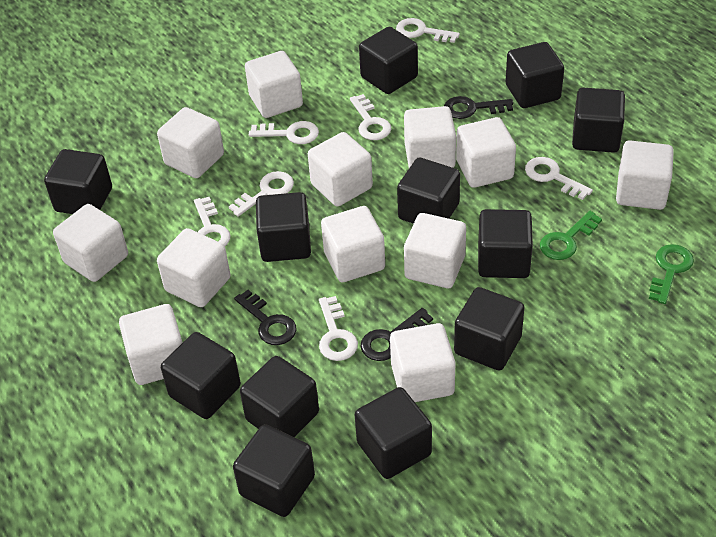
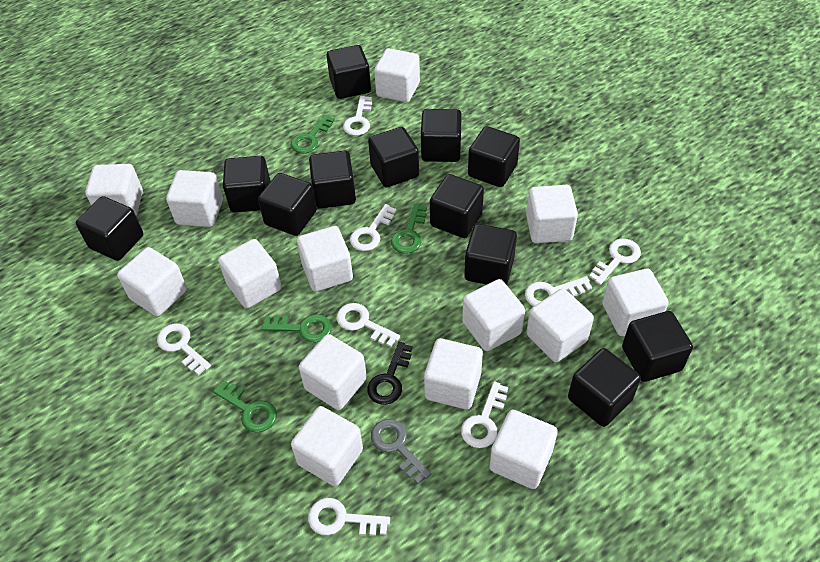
black key: [234,290,297,345] [360,308,433,361] [444,96,513,119] = 3 -> [367,342,413,405] = 1
green key: [540,211,602,260] [649,244,694,304] = 2 -> [213,380,277,433] [261,314,332,342] [290,114,335,153] [391,204,427,254] = 4
grey key: none = 0 -> [371,419,431,484] = 1
white cube: [53,204,128,282] [119,304,183,385] [157,107,224,178] [157,228,230,307] [245,51,303,118] [308,132,373,207] [321,206,385,282] [390,323,456,402] [404,106,456,168] [404,213,466,288] [456,117,516,188] [616,140,674,210] = 12 -> [85,164,143,216] [117,247,187,316] [166,170,223,227] [218,239,282,308] [291,406,363,486] [297,226,353,292] [299,334,367,410] [374,48,420,102] [424,338,483,409] [462,279,525,351] [490,410,558,489] [526,185,578,243] [526,288,594,362] [602,269,669,336] = 14
white key: [194,197,230,246] [229,171,294,217] [249,121,319,144] [319,296,358,361] [350,94,391,140] [396,18,460,43] [525,157,593,200] = 7 -> [157,324,211,375] [308,498,390,536] [337,303,400,347] [343,96,372,136] [350,204,397,251] [461,381,508,448] [525,276,592,306] [589,239,641,285] = 8

